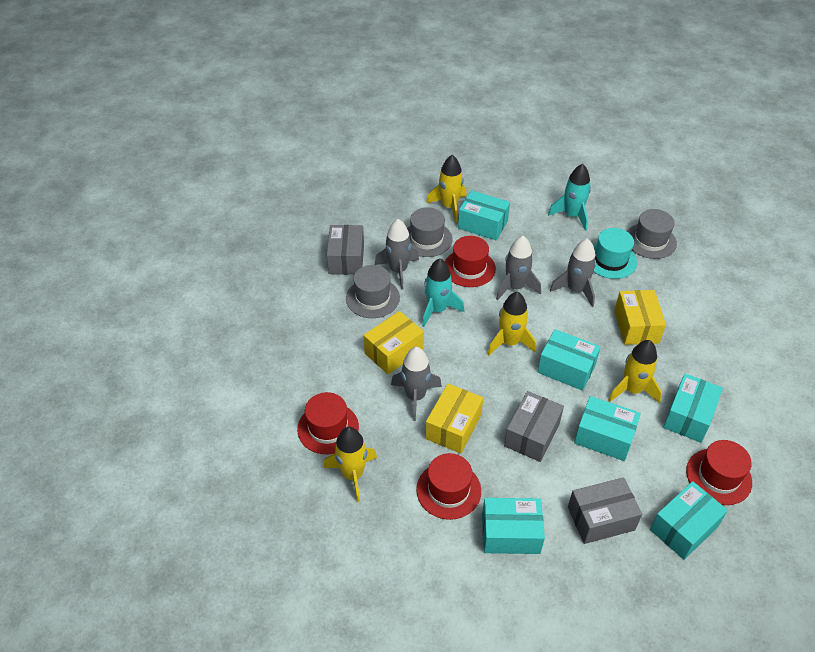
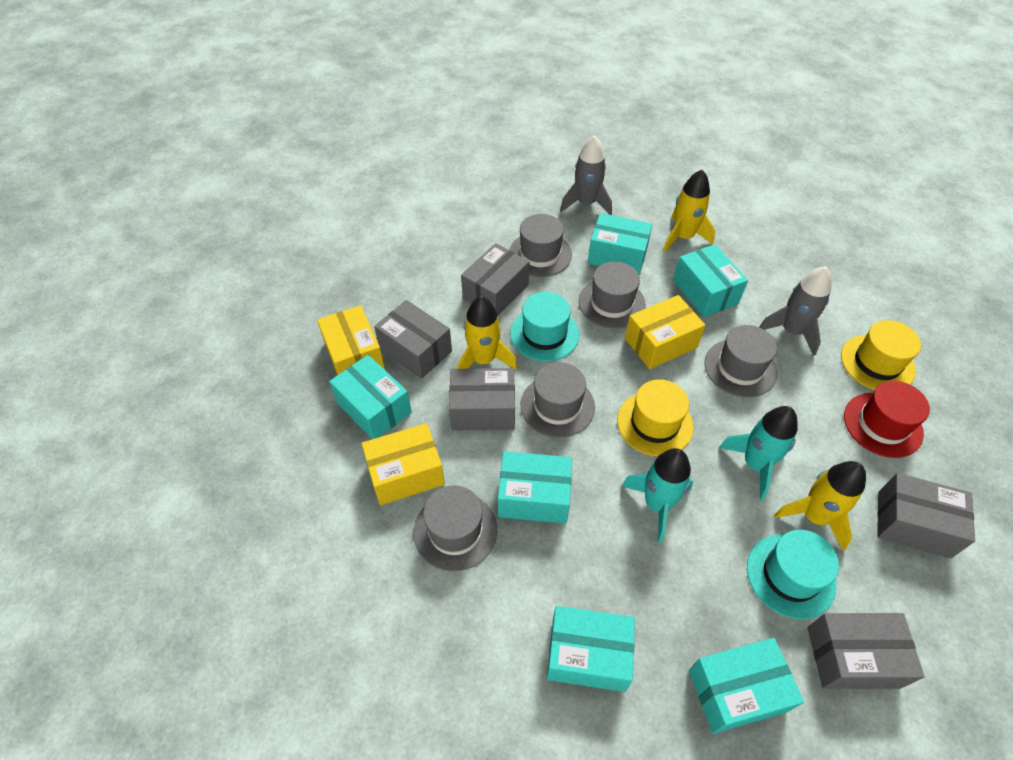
grey box: [327,225,364,275] [504,391,564,462] [568,477,642,544] = 3 -> [374,300,452,379] [449,368,515,430] [461,243,529,315] [808,613,925,689] [877,473,975,558] = 5
grey hat: [346,265,400,318] [407,207,452,257] [627,209,677,259] = 3 -> [414,485,497,571] [509,214,572,277] [521,362,595,438] [579,261,646,329] [704,325,778,397] = 5
grey rocket: [375,219,419,290] [391,347,442,421] [496,236,541,300] [550,238,596,307] = 4 -> [560,135,612,215] [759,266,831,356] = 2
red hat: [297,392,359,454] [416,453,481,520] [445,236,496,287] [686,440,752,505] = 4 -> [844,381,930,458] = 1
turquoise hat: [593,228,637,279] = 1 -> [510,292,579,361] [747,530,839,619] = 2
yellow hat: none = 0 -> [617,379,694,456] [841,320,921,390] = 2
yellow rocket: [323,427,377,503] [426,155,466,223] [488,292,536,355] [608,340,662,403] = 4 -> [457,296,517,370] [663,170,715,252] [774,461,866,551] = 3

